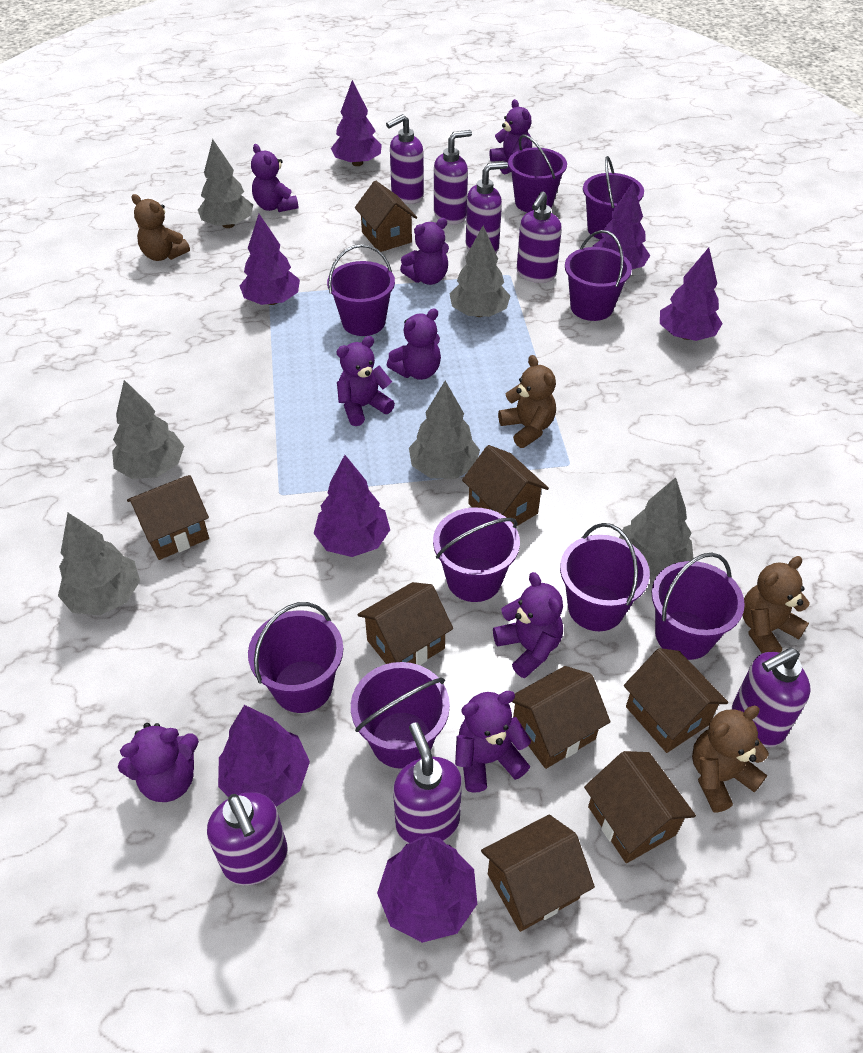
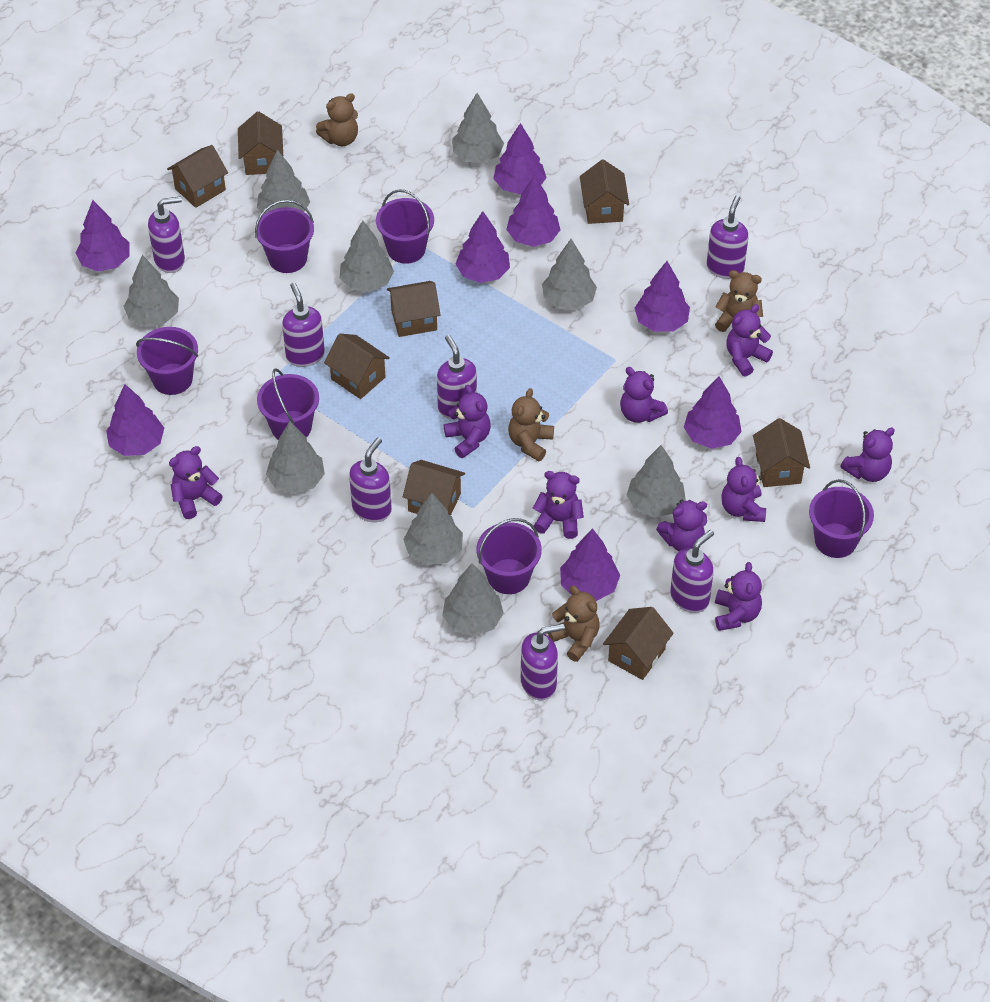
grey tree: [58,513,140,615] [112,380,184,479] [198,139,253,228] [409,381,480,479] [449,225,510,317] [619,477,693,579] = 6 -> [124,255,179,327] [257,150,310,215] [266,421,325,494] [340,221,394,292] [403,493,463,565] [442,563,504,636] [452,93,504,163] [542,239,597,310] [627,445,686,518] = 9
purple bucket: [248,602,343,713] [327,244,395,336] [351,662,450,769] [433,508,520,602] [508,134,567,212] [560,523,650,631] [565,230,632,321] [583,156,644,240] [652,553,745,660] = 9 -> [136,327,198,395] [255,200,314,273] [257,369,319,440] [376,189,434,264] [477,518,542,594] [809,479,874,558] = 6
purple teddy bear: [118,723,199,802] [251,144,298,212] [336,336,395,426] [387,308,441,380] [400,218,449,285] [455,691,531,793] [489,99,532,174] [493,572,563,678] = 8 -> [169,446,223,519] [444,385,491,458] [533,471,584,539] [620,367,668,423] [656,500,707,551] [715,562,762,631] [721,457,766,522] [726,304,773,377] [840,428,895,482] = 9
purple tree: [218,705,310,807] [240,214,300,305] [314,455,390,557] [331,80,382,166] [377,836,477,943] [593,182,650,269] [660,248,723,341] = 7 -> [76,200,130,272] [106,384,164,456] [456,211,510,283] [493,123,547,195] [506,175,560,247] [560,528,620,601] [635,261,690,332] [684,376,742,449] = 8

